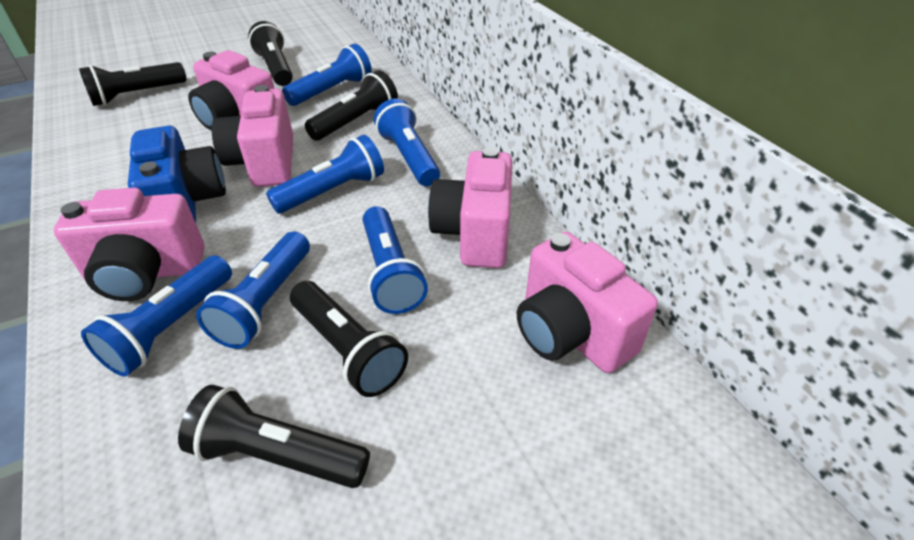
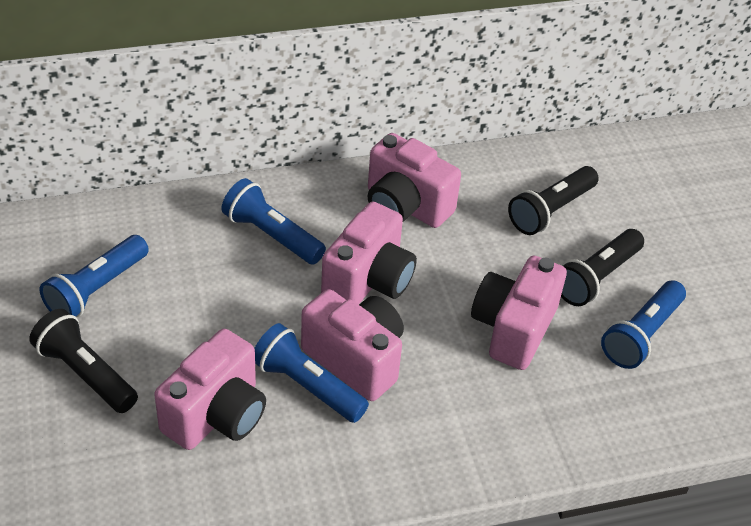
black flashlight: [79,62,187,106] [178,385,370,488] [248,21,293,86] [290,281,408,397] [305,70,398,141] = 5 -> [29,309,138,413] [508,166,599,235] [561,229,644,306] = 3
blue camera: [128,126,226,222] = 1 -> none = 0
blue flashlight: [81,255,232,377] [196,231,310,349] [266,135,384,213] [282,44,372,106] [363,206,428,314] [374,98,440,186] = 6 -> [40,235,149,317] [222,178,326,265] [254,323,369,423] [601,280,686,369] = 4

